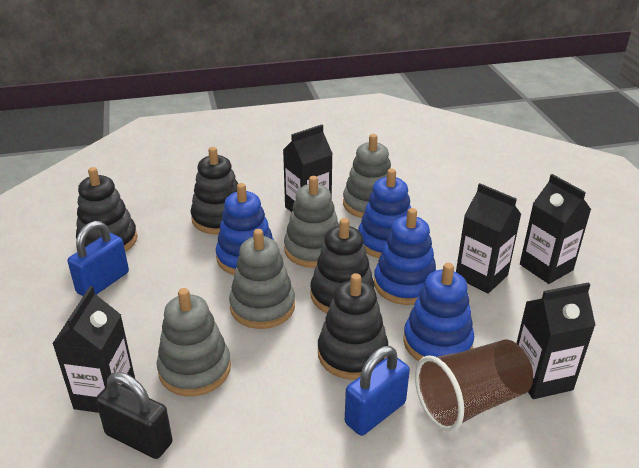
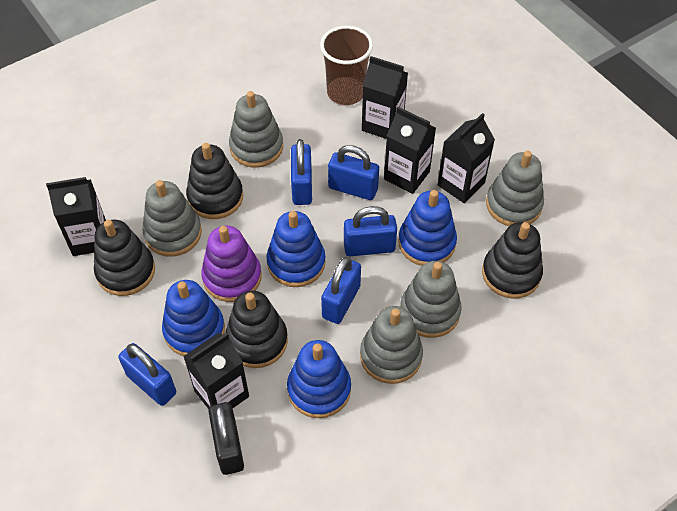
blue padlock: [68,221,129,296] [345,346,410,436] = 2 -> [118,343,176,406] [291,139,312,205] [321,257,361,324] [328,145,379,200] [344,206,397,256] = 5
grey stacking toy: [157,288,231,396] [229,229,295,329] [284,176,339,268] [343,134,391,218] = 4 -> [143,180,202,257] [229,91,283,168] [360,306,423,384] [400,261,462,338] [486,151,544,226] = 5
purple stacking toy: none = 0 -> [201,226,262,302] = 1

